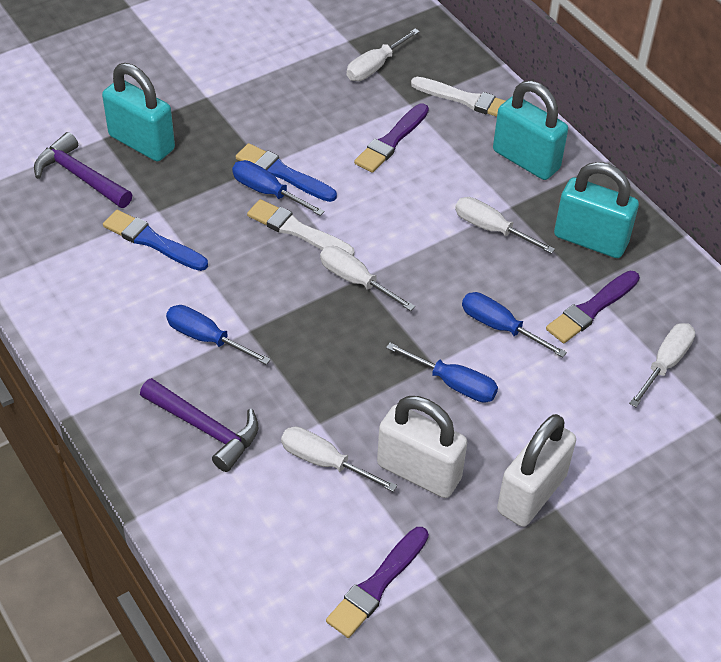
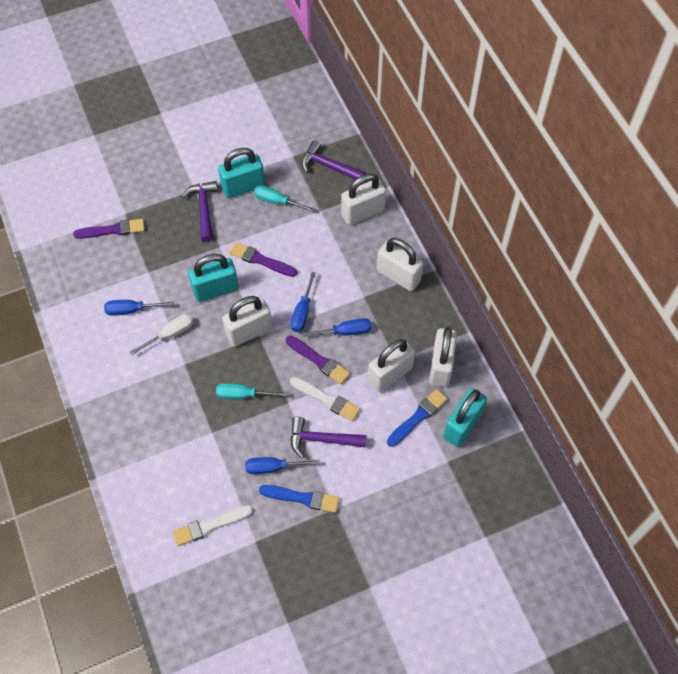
purple hammer: [34,132,132,208] [140,378,258,472] = 2 -> [181,181,218,242] [291,417,367,458] [302,141,366,180] = 3
turquoise screwdriver: none = 0 -> [216,383,288,399] [254,185,315,212] = 2
white padlock: [377,396,467,498] [497,414,576,527] = 2 -> [222,296,272,347] [341,173,386,225] [368,339,415,392] [377,238,424,291] [429,327,457,387] = 5
white screwdriver: [281,426,397,492] [320,246,415,311] [347,29,420,81] [455,197,555,254] [629,323,695,407] = 5 -> [130,314,193,355] = 1

